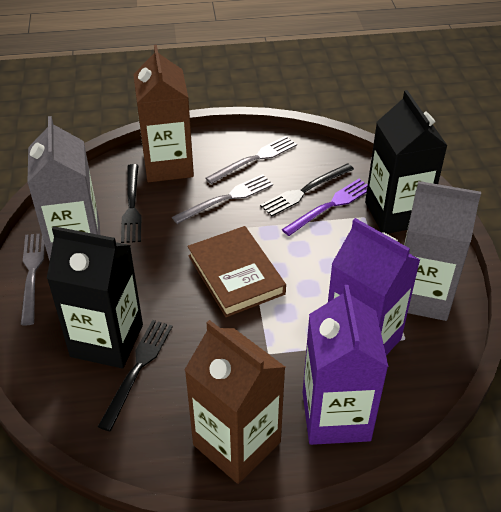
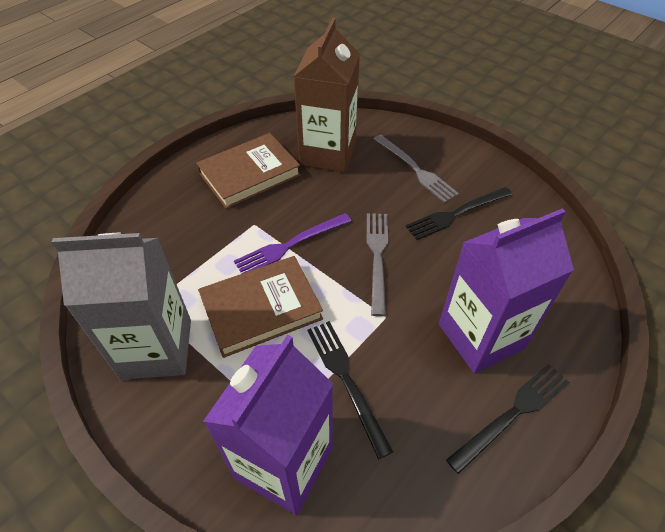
black carton: [47,226,143,368] [365,90,448,234] = 2 -> none = 0
brown book: [188,226,286,317] = 1 -> [196,133,301,209] [198,256,323,358] = 2
brown carton: [133,45,194,182] [185,320,285,484] = 2 -> [293,18,360,173] = 1
grey carton: [27,116,100,261] [404,181,481,321] = 2 -> [52,233,191,380] = 1
grey fork: [21,234,45,326] [172,174,273,224] [205,136,297,184] = 3 -> [367,213,388,317] [373,135,459,203] = 2

